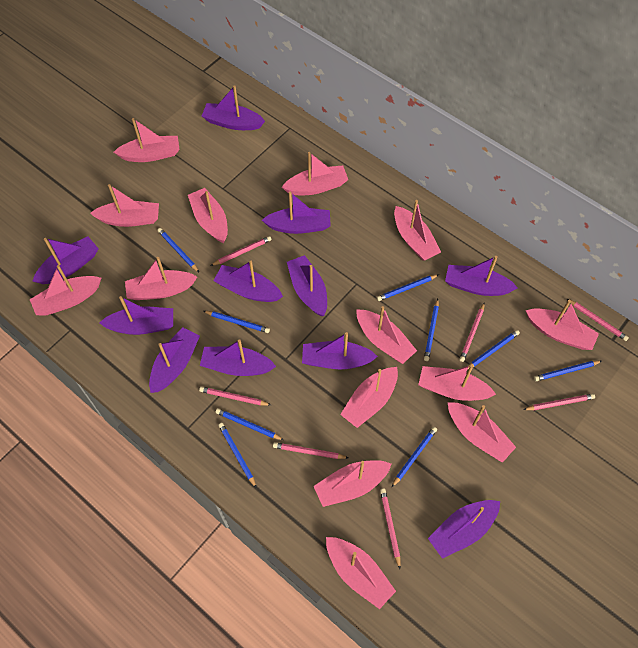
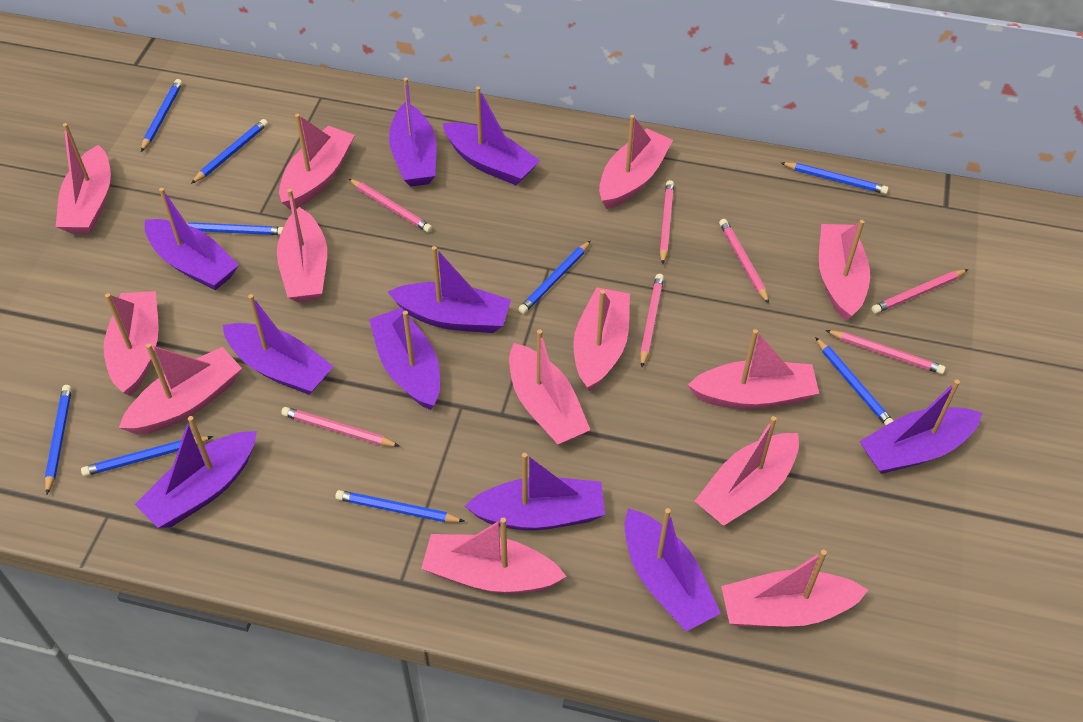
pink boat: [29,265,101,316] [90,184,159,227] [114,118,180,162] [125,257,197,300] [188,188,228,243] [282,152,348,195] [314,460,392,507] [326,537,396,609] [340,367,398,428] [356,306,417,364] [394,200,441,261] [418,365,496,401] [448,402,516,463] [526,300,599,350] = 14 -> [56,123,111,234] [104,291,159,396] [119,344,242,435] [277,189,327,302] [279,114,355,210] [421,517,567,593] [509,330,590,445] [573,287,630,391] [599,115,673,209] [688,329,819,409] [695,416,799,526] [721,550,868,627] [819,220,870,321] = 13
purple boat: [32,236,99,284] [99,296,173,335] [149,327,200,393] [200,339,276,376] [202,85,265,130] [213,261,283,302] [262,191,331,234] [287,255,327,316] [302,332,378,369] [428,500,500,559] [445,256,518,296] = 11 -> [135,416,257,528] [145,188,239,290] [223,294,334,395] [369,307,440,410] [388,246,511,333] [389,78,437,187] [443,87,540,186] [465,453,605,530] [624,508,721,631] [859,379,982,474] = 10

